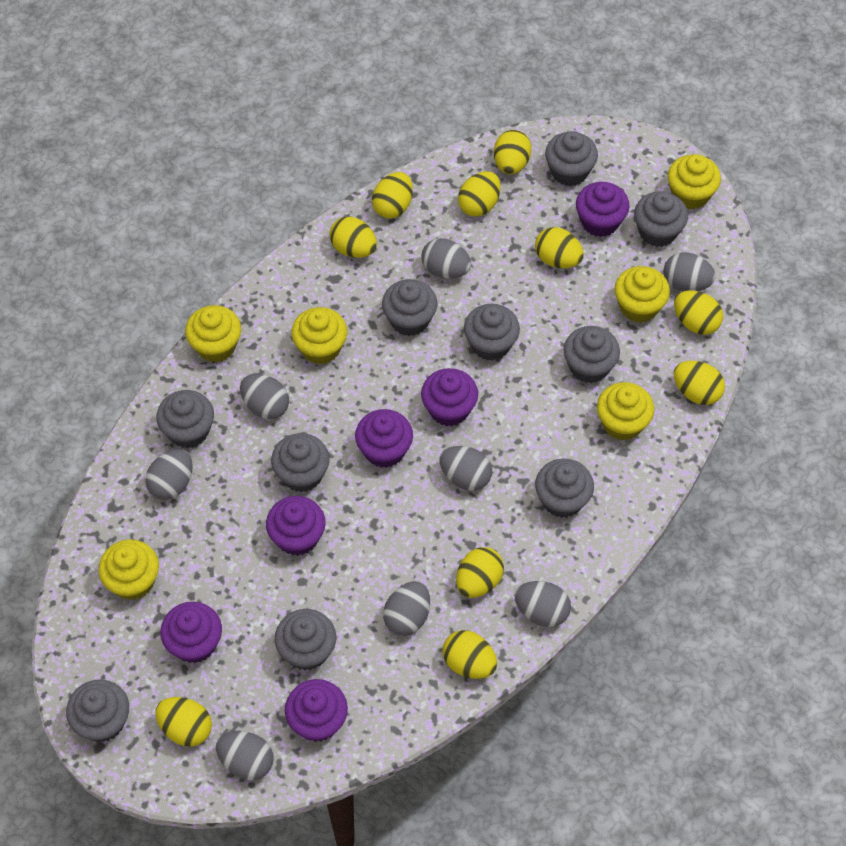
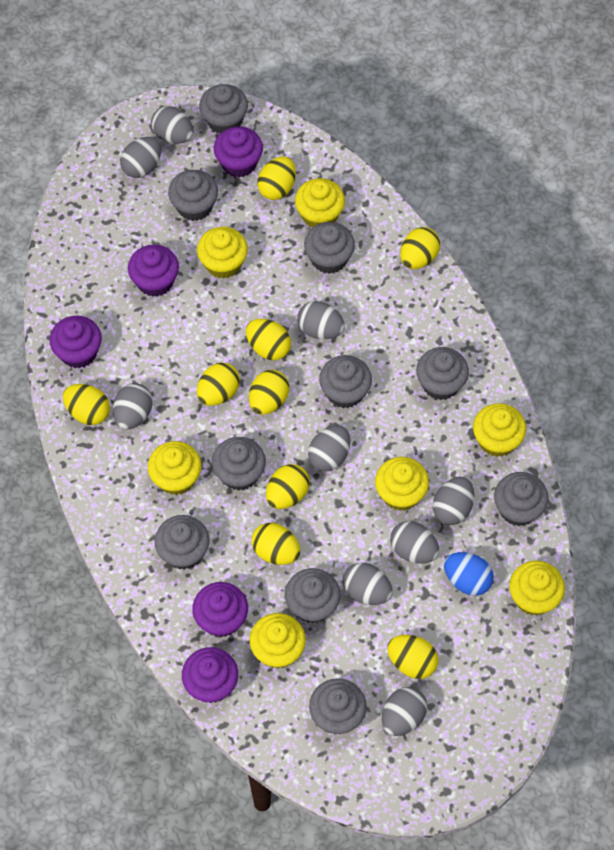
blue egg: none = 0 -> [444,552,494,596] = 1
grey egg: [145,449,193,500] [216,731,274,780] [240,374,289,420] [383,581,430,636] [422,238,471,279] [439,446,492,491] [515,581,571,627] [663,252,716,291] = 8 -> [113,383,153,430] [120,137,161,178] [151,106,193,144] [297,301,345,339] [308,425,351,472] [343,563,392,605] [382,687,427,736] [390,521,439,564] [433,477,474,525] = 9
purple cupcake: [160,602,222,663] [266,496,326,556] [285,679,348,742] [355,409,413,468] [421,368,478,426] [576,182,630,237] = 6 -> [50,316,102,368] [128,245,179,297] [182,647,238,703] [192,582,248,637] [214,126,263,177] = 5
yellow cupcake: [98,539,159,600] [185,305,241,362] [291,307,347,365] [597,382,654,440] [615,266,670,323] [668,154,721,209] = 6 -> [148,441,201,495] [197,227,248,279] [250,613,306,669] [295,178,345,228] [375,457,429,511] [473,403,526,457] [509,561,565,616] = 7
yellow egg: [155,697,212,747] [329,216,377,258] [372,172,413,219] [442,630,497,679] [456,547,504,598] [458,171,501,217] [494,130,532,174] [535,227,584,268] [674,290,723,335] [674,361,725,405] = 10 -> [63,384,110,425] [197,362,240,406] [246,319,291,360] [249,370,289,415] [251,523,300,565] [257,156,296,200] [266,464,310,509] [387,635,438,679] [400,227,440,269] = 9

